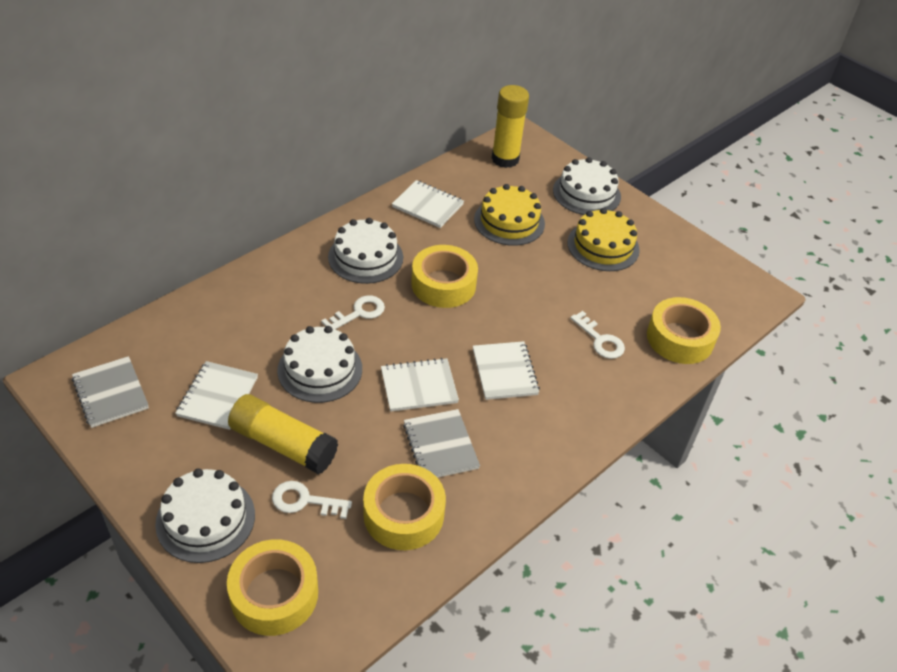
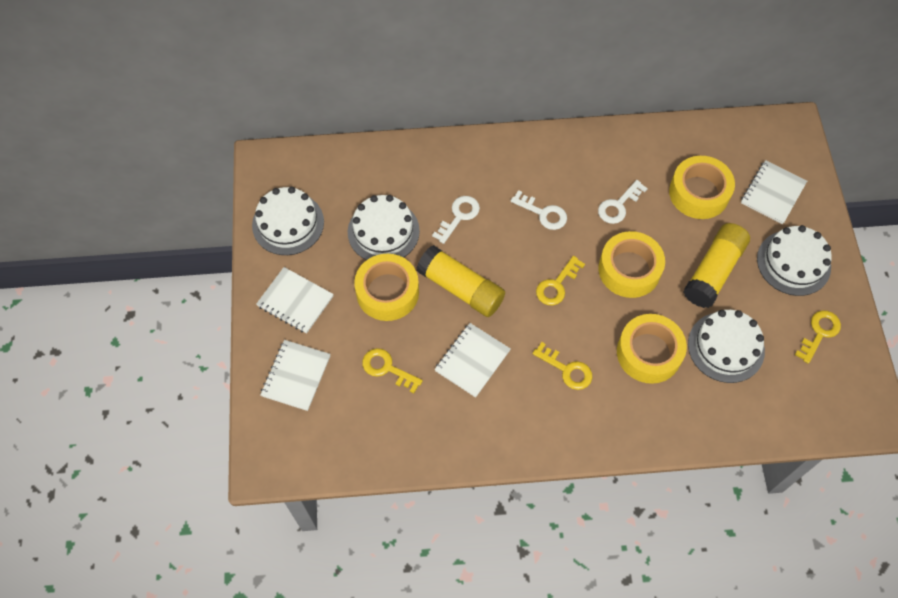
grey notebook: [72,356,149,428] [403,409,480,478] = 2 -> none = 0
yellow cake: [474,184,545,246] [567,208,640,271] = 2 -> none = 0
yellow key: none = 0 -> [362,348,423,393] [533,342,592,390] [536,256,585,305] [795,310,841,364] = 4

